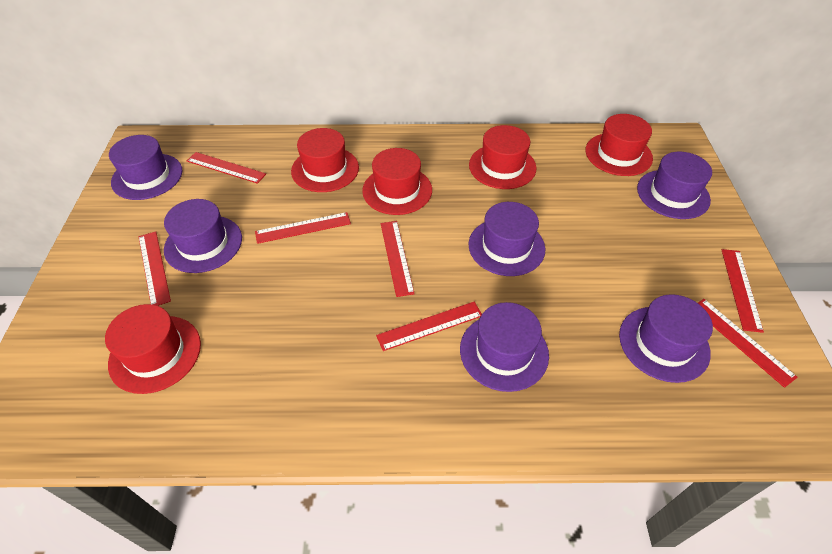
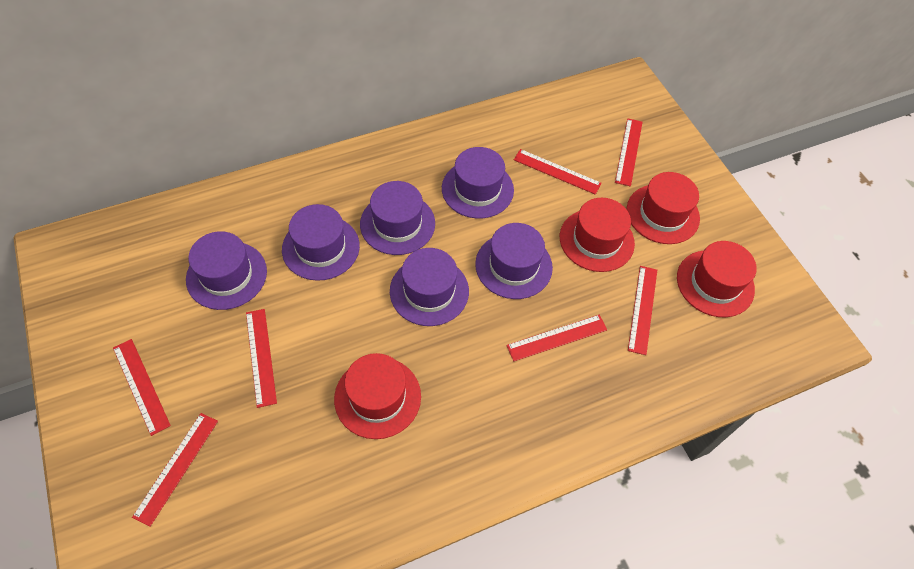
red hat: [105,304,201,394] [291,128,359,192] [362,148,432,215] [469,125,537,189] [585,114,653,176] = 5 -> [334,353,421,439] [560,198,635,272] [627,172,700,244] [677,241,757,317] = 4

